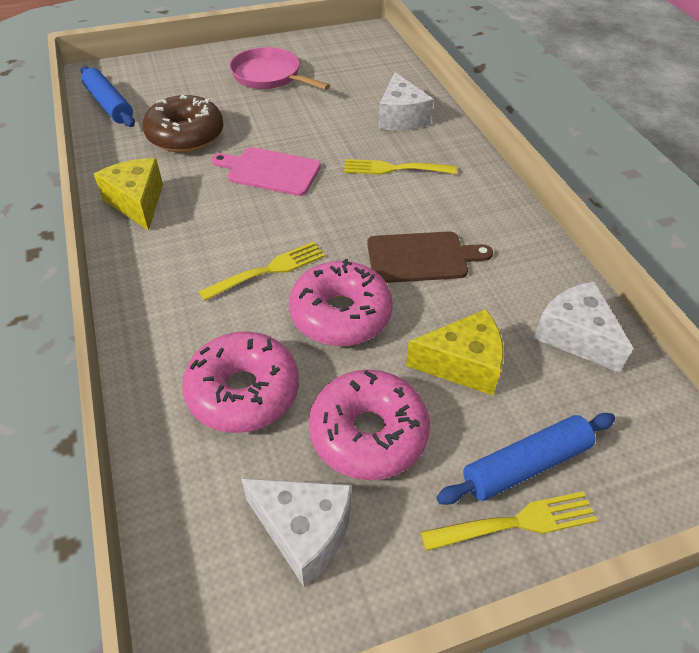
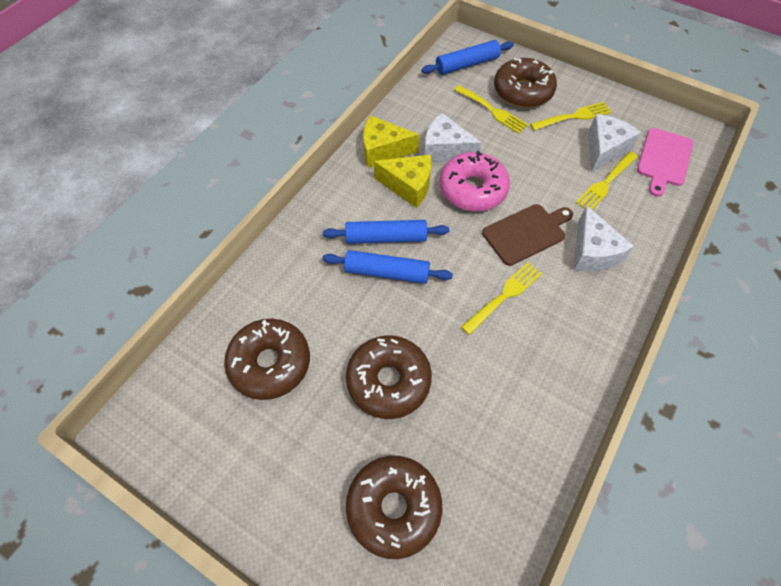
blue rolling pin: [81,66,135,127] [436,413,615,505] = 2 -> [322,250,453,284] [323,220,449,244] [421,40,514,75] = 3
brown donut: [143,95,224,152] = 1 -> [224,319,310,400] [346,335,432,419] [346,456,442,559] [494,58,557,108] = 4
pink donut: [182,332,299,433] [289,259,393,346] [309,370,430,480] = 3 -> [439,151,510,211] = 1
pink pan: [229,47,330,90] = 1 -> none = 0
yellow fork: [198,242,325,301] [344,159,457,175] [421,492,597,551] = 3 -> [454,85,528,134] [461,262,542,335] [530,102,612,131] [575,152,638,210] = 4

